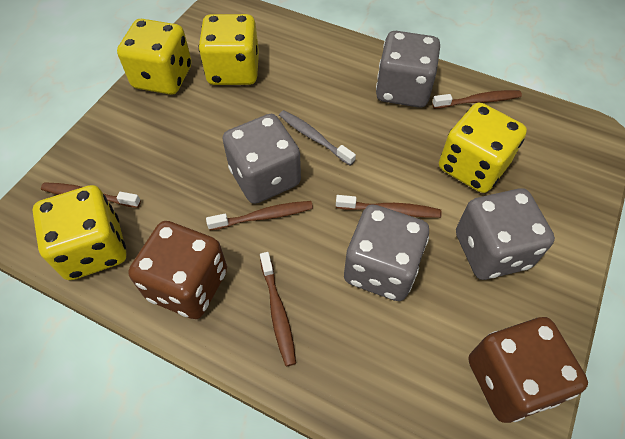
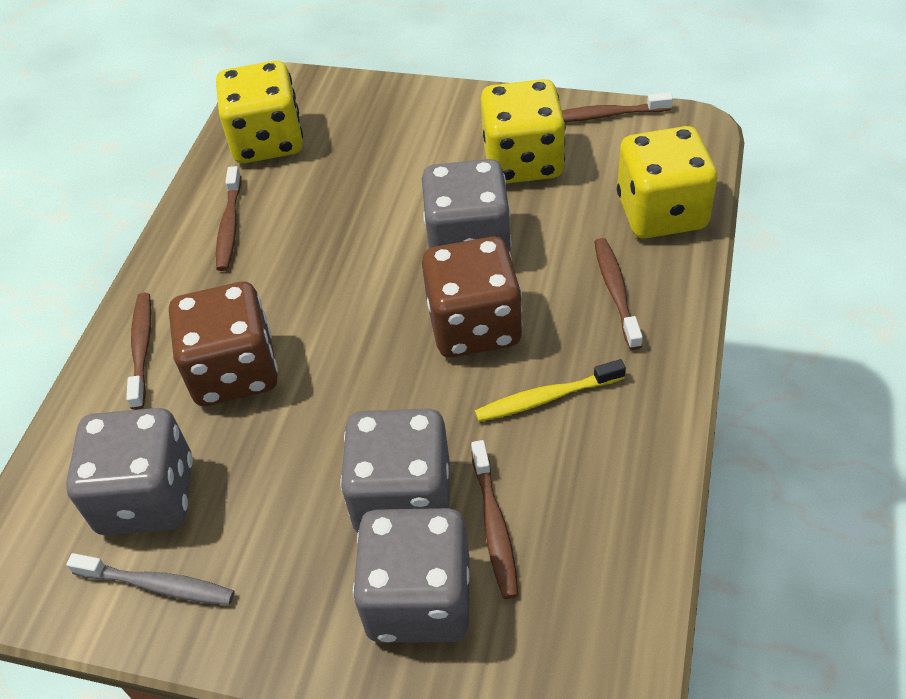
yellow dice: [32,185,126,280] [117,19,192,95] [199,14,259,85] [439,102,527,193] = 4 -> [216,61,303,163] [481,79,566,184] [617,126,717,239] = 3
yellow toothbrush: none = 0 -> [475,359,626,422] = 1

